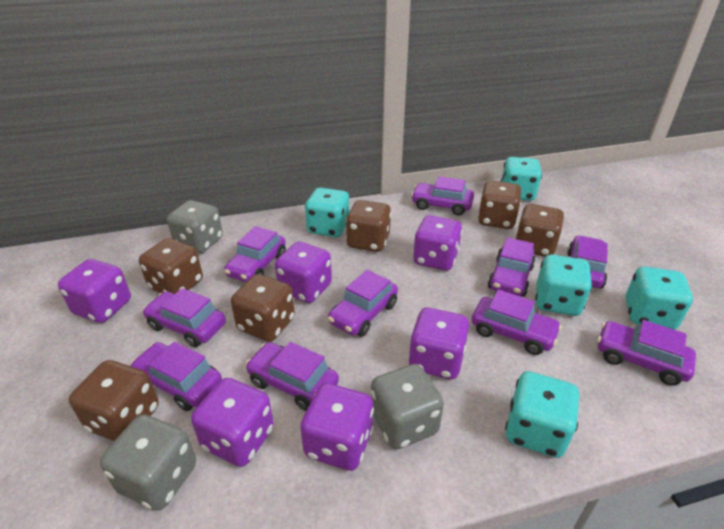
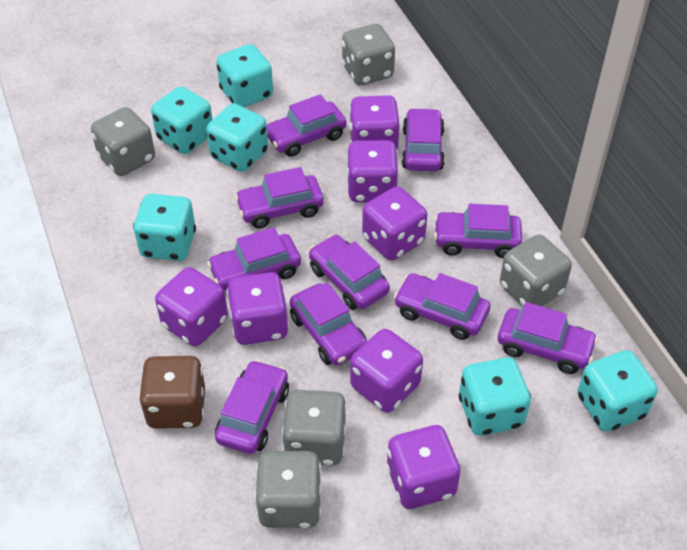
brown dice: [69,360,159,441] [139,238,203,294] [231,274,295,342] [346,200,391,252] [478,180,521,229] [515,204,564,257] = 6 -> [139,356,205,429] = 1
grey dice: [100,414,196,511] [167,200,223,253] [371,364,444,449] = 3 -> [91,107,155,176] [255,451,321,528] [282,390,347,466] [342,24,395,85] [500,234,572,306] = 5
purple dice: [58,259,131,323] [191,378,274,467] [275,242,332,303] [300,383,374,471] [408,308,469,379] [413,215,462,271] = 6 -> [155,267,228,346] [227,272,289,345] [347,140,399,202] [349,95,400,149] [350,329,423,412] [362,187,427,261] [386,425,461,509] = 7
turquoise dice: [305,188,349,237] [501,157,542,201] [505,371,579,458] [535,255,592,316] [625,266,693,330] = 5 -> [133,194,196,261] [151,86,212,154] [206,103,268,172] [216,44,273,107] [459,357,531,436] [577,350,658,432] = 6

